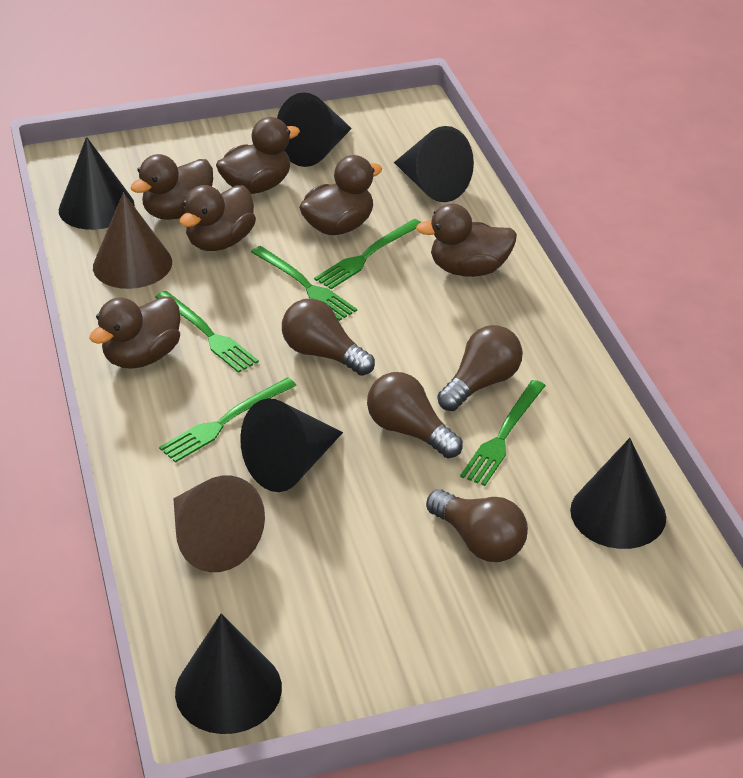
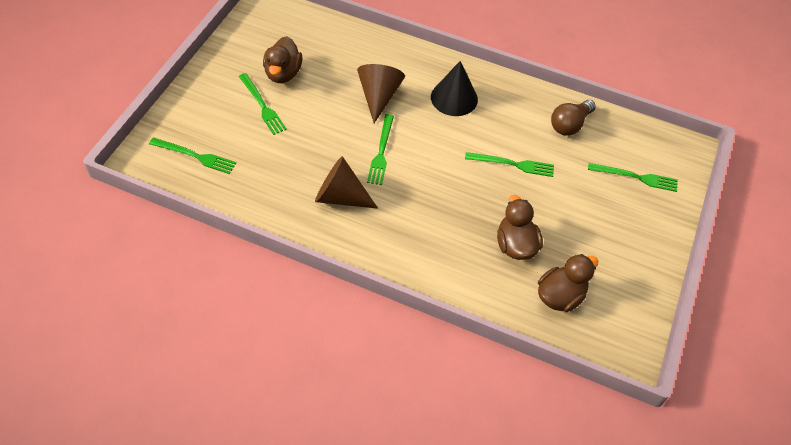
black cone: [59,137,135,230] [175,614,282,734] [240,398,343,492] [277,92,352,167] [394,126,474,202] [570,438,666,549] = 6 -> [431,61,478,116] = 1
brown duck: [90,296,180,369] [130,154,213,220] [180,185,256,251] [216,117,300,194] [299,155,382,235] [416,204,517,277] = 6 -> [263,36,302,83] [497,195,543,260] [538,254,598,312] = 3
brown light bulb: [282,299,375,376] [367,372,463,458] [426,489,528,562] [437,325,522,411] = 4 -> [551,100,596,136] = 1

